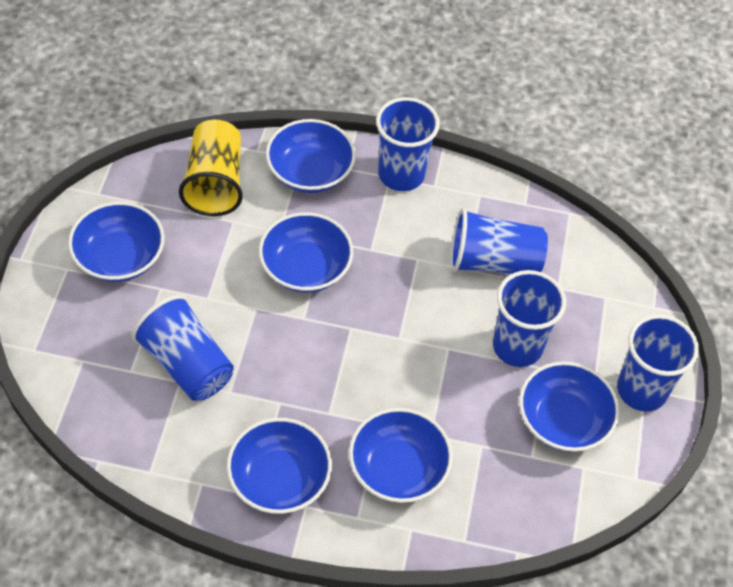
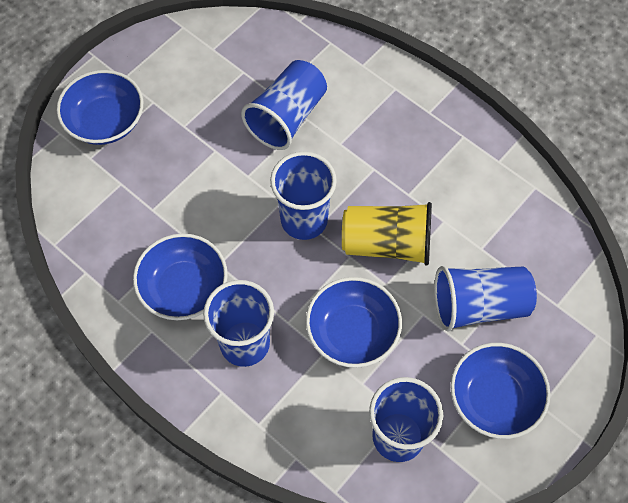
blue bowl: [68,202,165,282] [227,418,332,514] [259,212,353,293] [266,119,356,193] [349,408,453,503] [519,361,620,452] = 6 -> [57,70,143,145] [133,233,228,320] [306,277,402,368] [450,343,551,439] = 4

